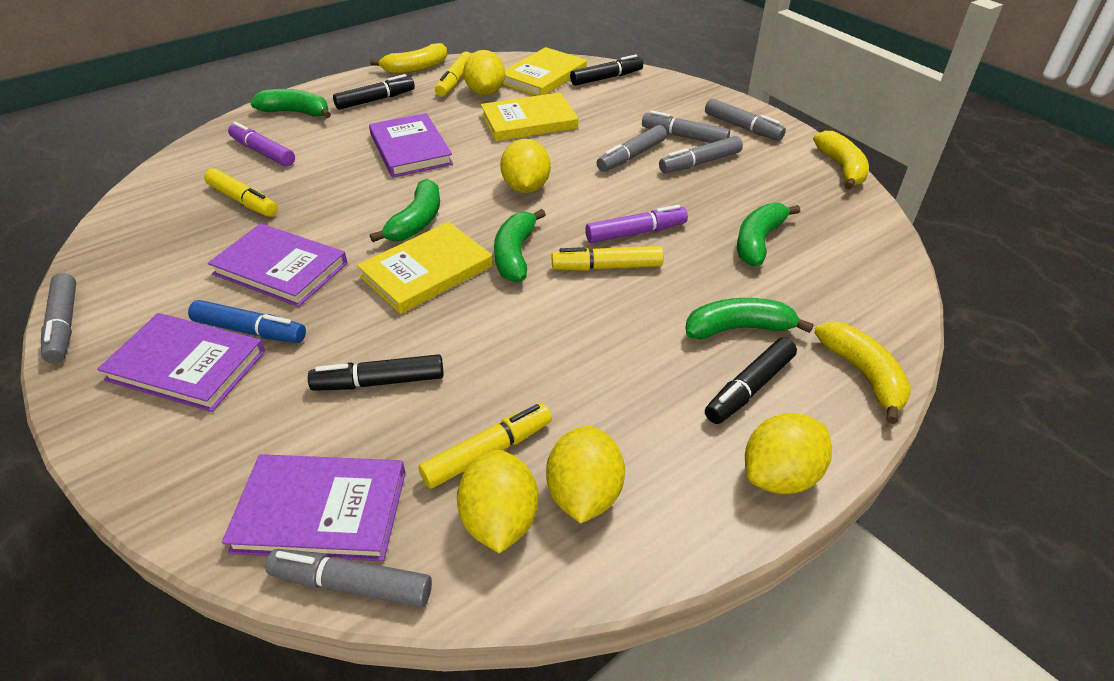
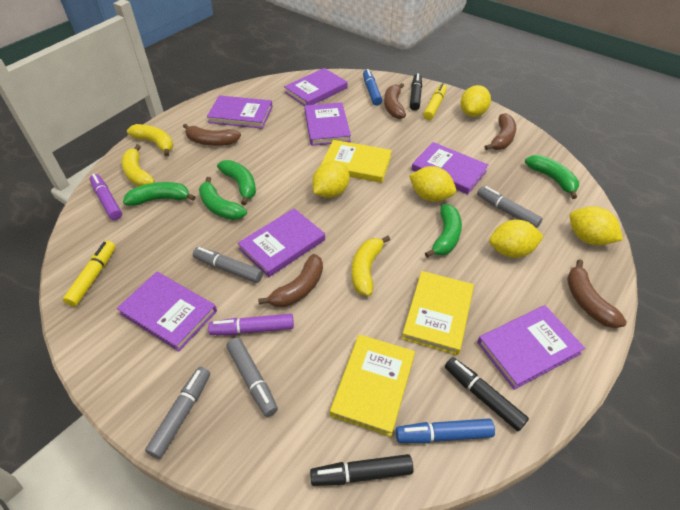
black marker: [308,354,444,391] [333,74,415,110] [570,55,643,86] [705,338,797,424] = 4 -> [310,454,413,486] [410,73,422,111] [445,357,529,431] = 3
blue marker: [188,300,306,343] = 1 -> [363,69,382,106] [396,418,495,443] = 2
brown banana: none = 0 -> [183,124,241,146] [258,254,323,307] [384,83,406,119] [485,113,516,150] [567,259,627,328] = 5
grey marker: [41,273,76,363] [265,549,432,607] [597,125,667,172] [642,110,730,143] [659,136,743,173] [705,98,786,141] = 6 -> [145,367,210,459] [193,247,263,283] [226,338,278,417] [477,186,543,228] = 4
purple book: [97,313,265,412] [208,223,347,307] [222,454,406,561] [369,113,453,178] = 4 -> [117,272,217,351] [207,95,273,129] [238,208,325,277] [284,68,348,106] [304,102,351,146] [411,142,489,195] [477,305,585,390] = 7
yellow marker: [204,168,278,217] [418,403,552,489] [435,52,471,97] [552,246,664,271] = 4 -> [63,241,116,307] [423,83,447,120] = 2

